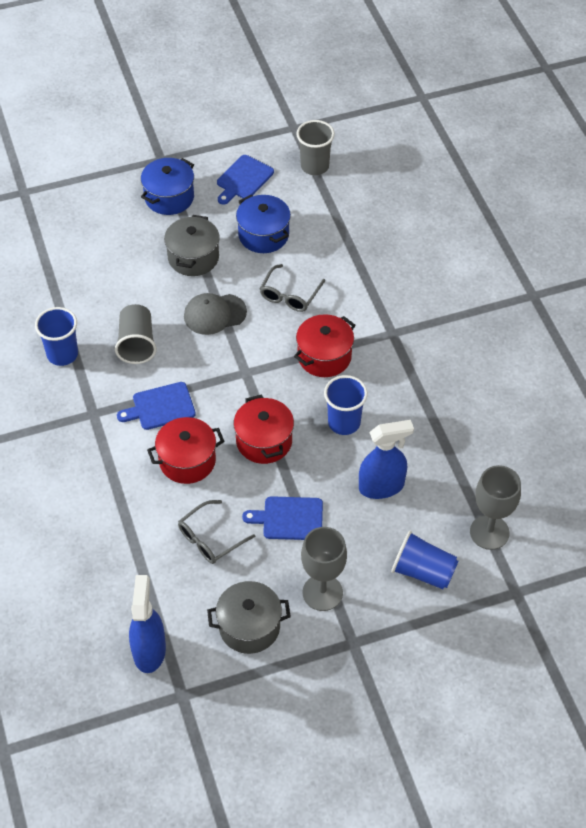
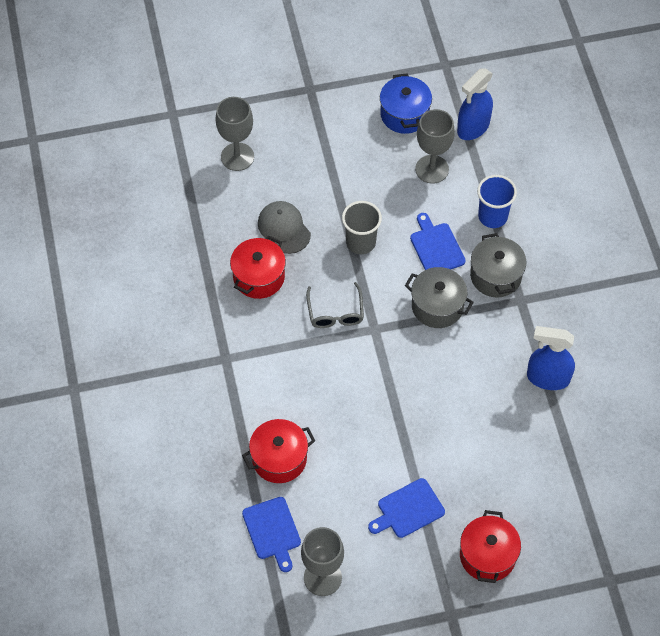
blue cup: [35,307,78,366] [324,375,368,435] [391,531,459,589] = 3 -> [477,175,517,228] = 1
blue pot: [141,158,194,215] [236,195,291,253] = 2 -> [380,73,432,134] = 1
grey cup: [115,304,157,364] [296,120,335,175] = 2 -> [342,201,382,254] = 1
grey glasses: [178,500,255,564] [260,264,325,312] = 2 -> [306,282,364,328] = 1
grey goblet: [301,527,347,611] [470,465,521,550] = 2 -> [215,97,254,171] [301,527,344,596] [415,109,455,184] = 3

